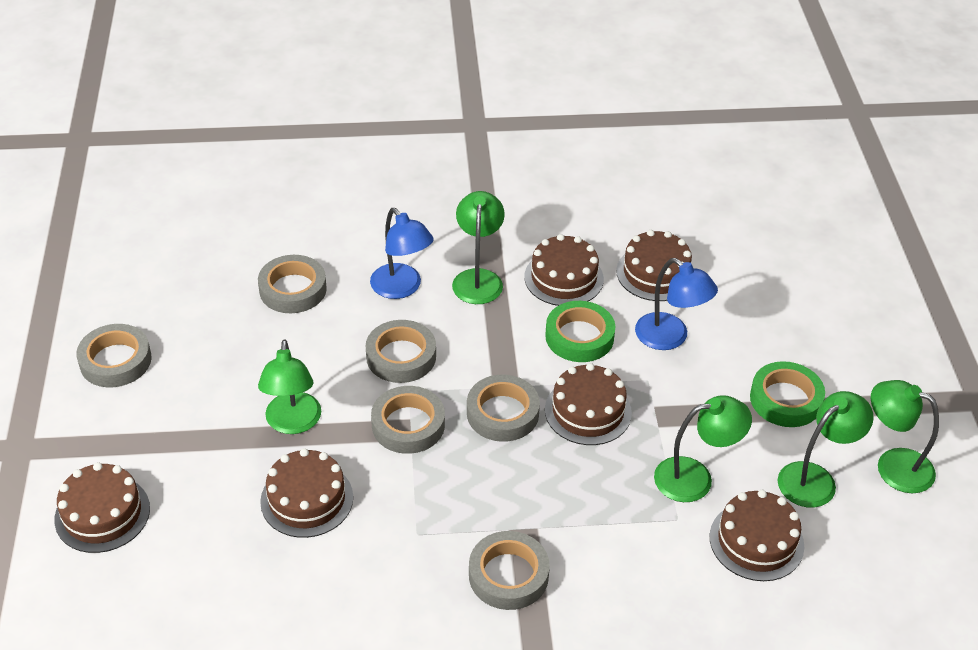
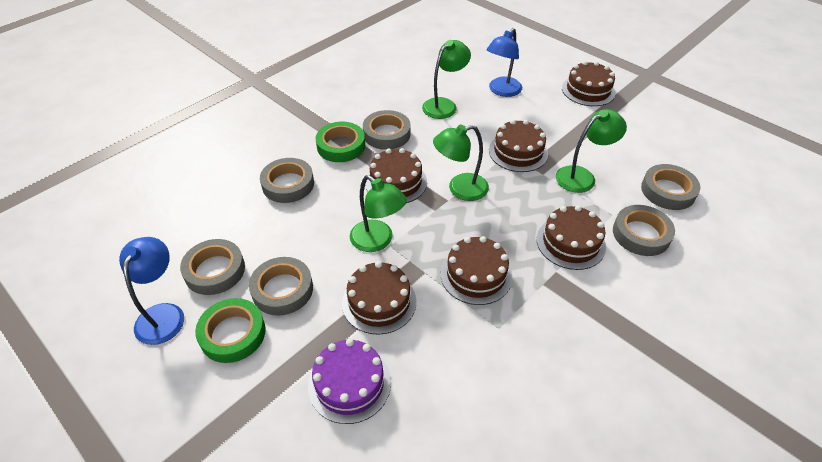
green lamp: [258,339,321,434] [452,191,505,304] [654,395,752,502] [778,391,874,508] [871,380,939,493] = 5 -> [350,175,407,252] [422,40,471,119] [433,124,489,201] [556,109,627,193] = 4
purple cake: none = 0 -> [308,339,391,424] = 1

